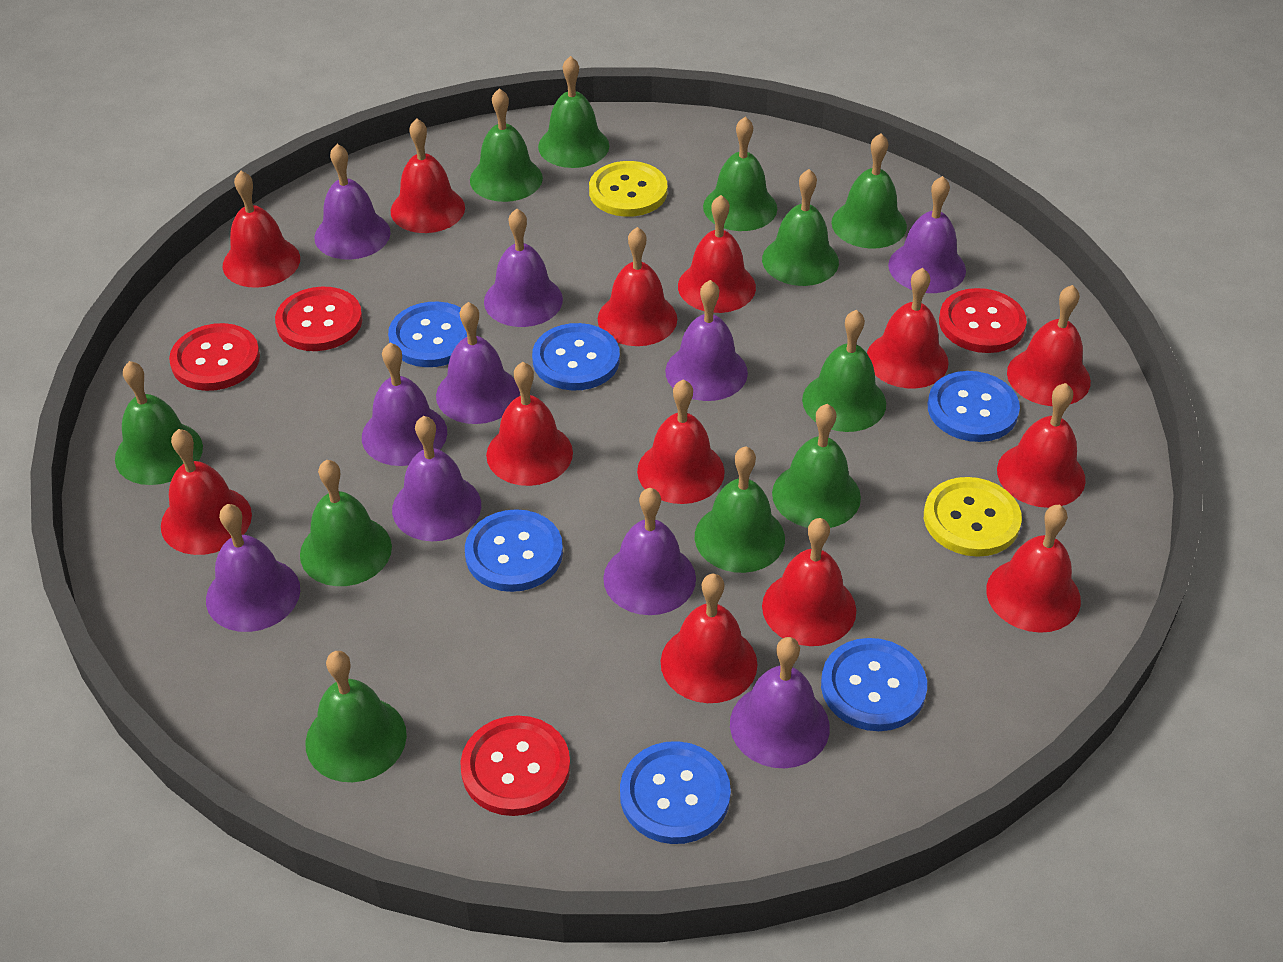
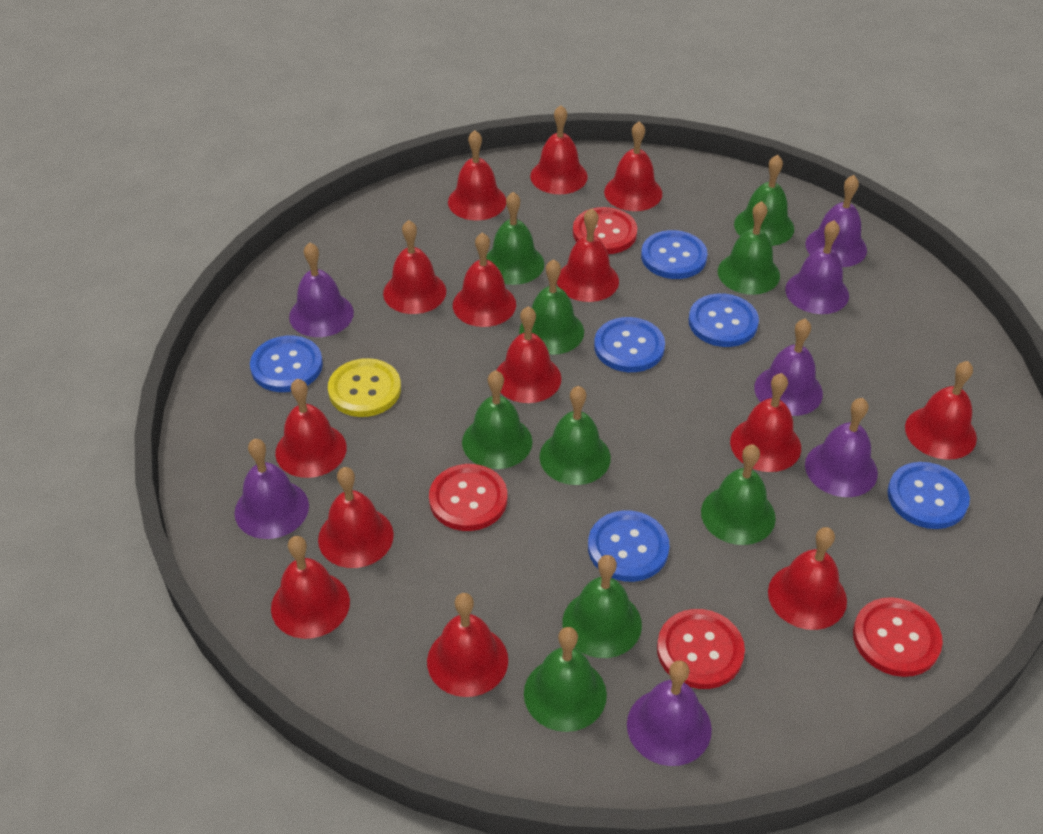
green bell: [115,361,203,485] [300,460,392,586] [305,651,407,782] [470,88,543,202] [538,56,609,168] [695,446,785,573] [703,116,777,231] [762,169,839,286] [772,404,861,528] [802,310,886,432] [831,133,907,249] = 11 -> [462,370,532,469] [486,192,544,285] [519,259,584,355] [524,627,607,732] [539,386,611,485] [562,555,642,658] [701,444,776,545] [718,201,780,295] [734,154,794,246] = 9
purple bell: [206,504,300,632] [314,144,391,260] [362,343,447,466] [392,416,481,541] [436,302,520,424] [484,209,563,327] [603,488,696,615] [665,280,748,401] [730,637,830,768] [888,176,966,293] = 10 -> [234,439,309,539] [289,243,354,337] [627,660,712,766] [754,319,823,416] [785,220,849,314] [805,175,867,267] [805,398,878,497] = 7
red bell: [161,429,252,555] [223,171,300,288] [391,118,465,233] [486,362,573,486] [598,227,677,346] [637,379,725,504] [661,574,757,703] [678,195,756,313] [762,518,856,646] [867,268,949,388] [986,505,1081,633] [997,383,1086,508] [1007,285,1091,406] = 13 -> [271,536,350,639] [275,379,347,478] [318,467,394,568] [383,220,446,314] [427,593,508,697] [448,130,506,221] [453,233,516,327] [496,306,561,403] [530,105,588,194] [557,208,619,302] [604,121,662,211] [730,373,801,472] [768,527,847,630] [905,361,977,460] = 14
yellow button: [589,161,667,217] [924,477,1022,557] = 2 -> [328,358,401,417] = 1

